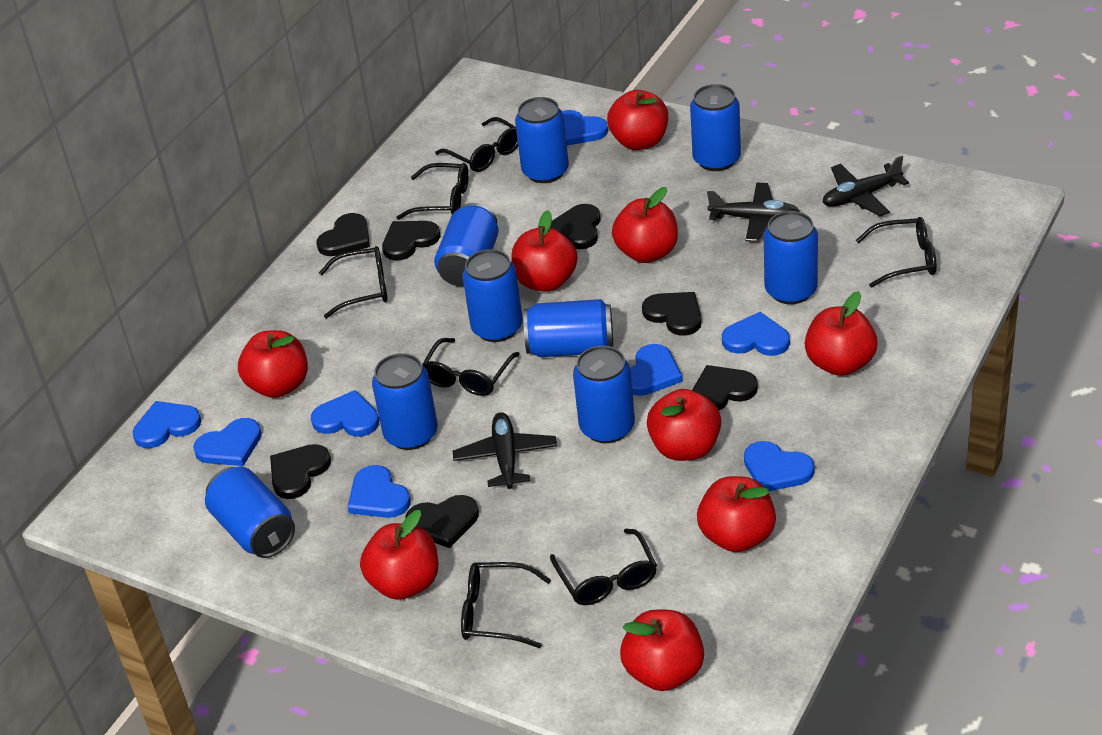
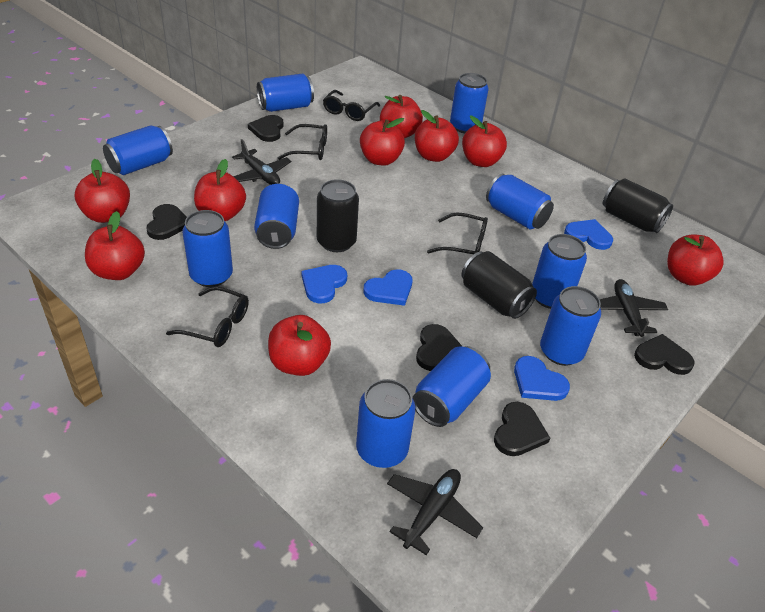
black can: none = 0 -> [317,179,359,252] [462,251,537,319] [603,178,673,233] = 3
black glasses: [319,246,388,318] [396,163,469,220] [422,338,520,396] [435,117,518,172] [461,562,551,648] [550,528,657,605] [856,217,936,288] = 7 -> [166,286,249,347] [277,124,327,160] [323,90,380,121] [427,212,488,254] = 4
black heart: [270,444,331,499] [316,213,370,256] [382,221,440,261] [405,495,479,548] [551,204,601,249] [642,292,702,336] [692,365,758,411] = 7 -> [147,204,187,240] [248,115,284,142] [416,324,463,371] [494,402,550,456] [634,334,695,375] = 5
blue can: [205,467,295,558] [372,353,438,450] [434,203,499,286] [462,249,523,342] [515,97,569,183] [523,299,613,357] [573,346,635,443] [690,84,741,171] [764,211,818,304] = 9 -> [103,126,173,175] [182,210,233,287] [254,184,299,249] [257,74,314,112] [356,379,415,468] [413,346,491,427] [450,73,489,133] [486,174,554,229] [532,234,587,309] [540,286,601,366] = 10
blue heart: [133,401,201,448] [193,418,262,466] [311,390,379,437] [347,465,411,518] [562,110,608,146] [630,344,683,396] [722,312,790,356] [744,441,814,491] = 8 -> [301,265,347,303] [363,269,412,306] [514,356,570,401] [564,219,613,250] = 4

